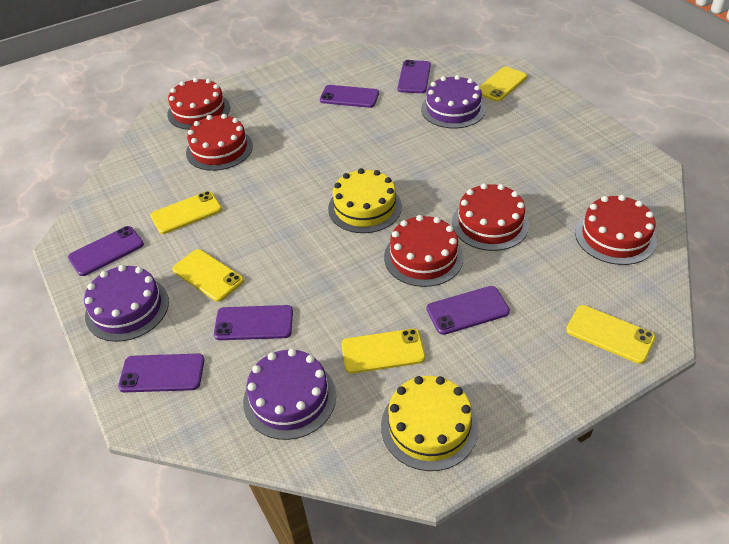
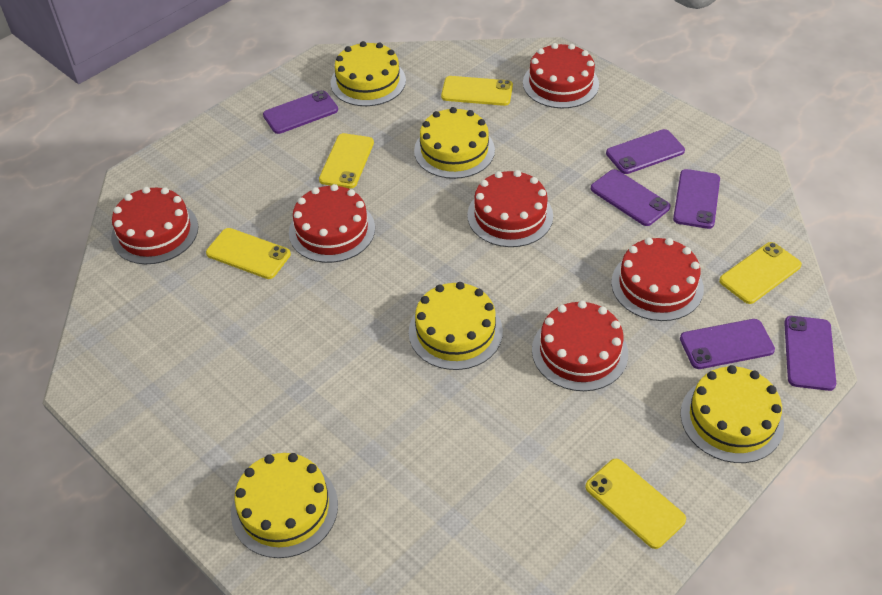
purple cake: [84,265,169,342] [243,349,336,440] [421,75,486,128] = 3 -> none = 0
red cake: [167,78,230,130] [186,114,253,171] [384,215,464,287] [452,183,529,251] [575,195,657,265] = 5 -> [111,187,198,264] [289,184,375,263] [467,170,553,247] [523,43,599,108] [532,301,628,391] [611,238,704,321] = 6
yellow cake: [328,168,402,233] [381,376,478,471] = 2 -> [231,453,338,558] [331,41,406,106] [409,282,503,370] [414,107,495,179] [680,365,784,463] = 5

